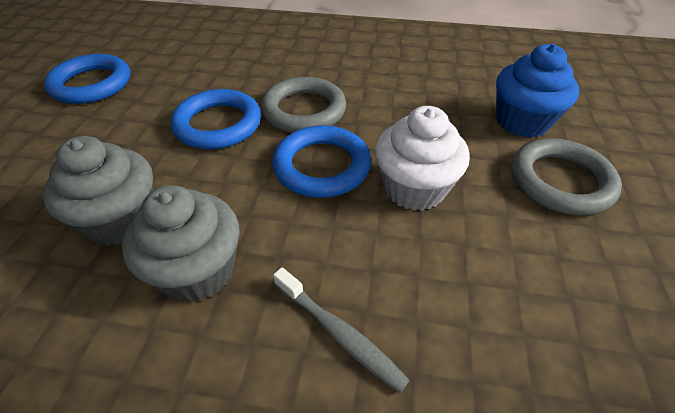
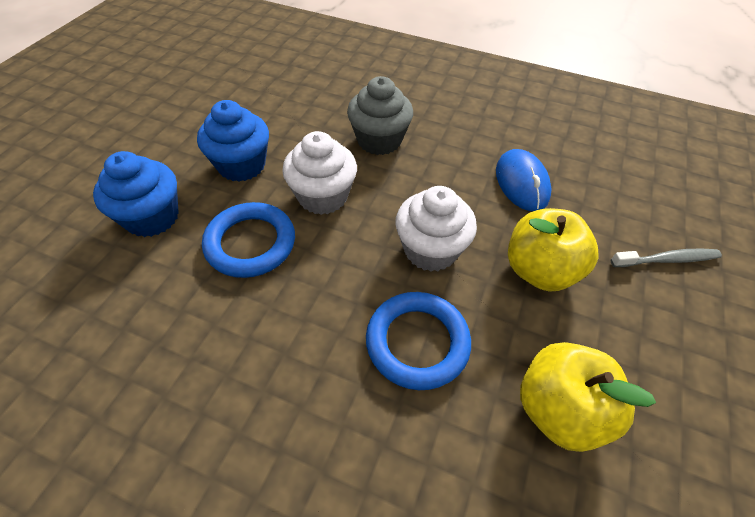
blue cupcake: [496,44,579,138] = 1 -> [93,151,179,237] [197,100,269,182] = 2
blue mouse: none = 0 -> [496,149,551,211] = 1
blue ring: [44,54,130,104] [170,89,261,149] [272,125,371,198] = 3 -> [202,202,295,278] [366,292,471,390] = 2
grey cupcake: [43,136,153,246] [122,185,239,302] = 2 -> [347,76,413,155] = 1
grey ring: [261,77,346,133] [511,138,622,216] = 2 -> none = 0
white cupcake: [375,106,470,211] = 1 -> [282,131,357,215] [395,186,477,272] = 2
yellow apple: none = 0 -> [508,208,599,291] [520,342,656,452] = 2

